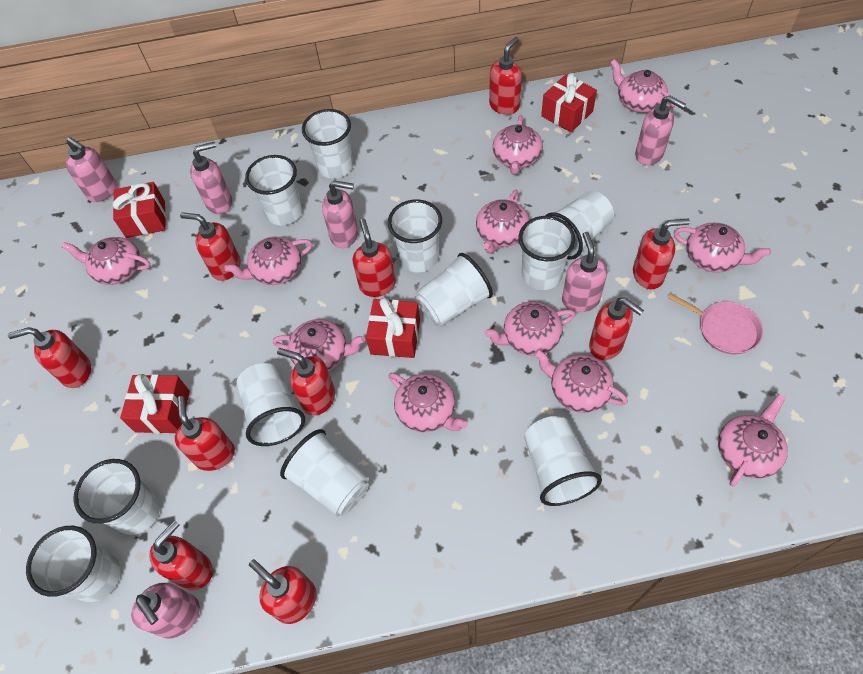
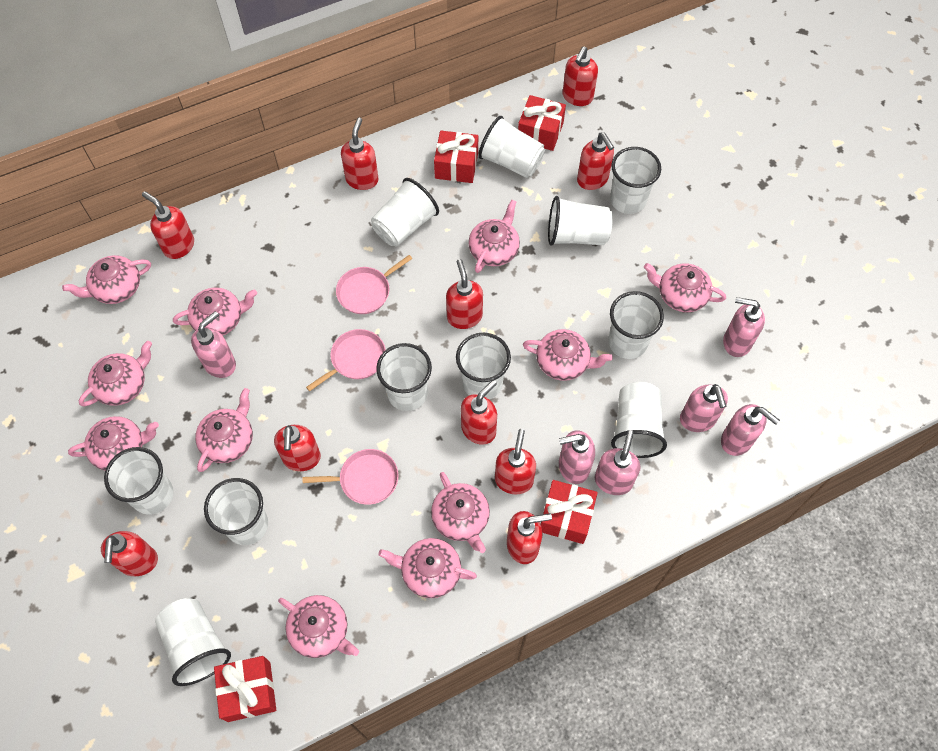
pink pan: [668,293,763,354] = 1 -> [303,449,399,505] [306,329,386,391] [336,255,412,314] = 3

